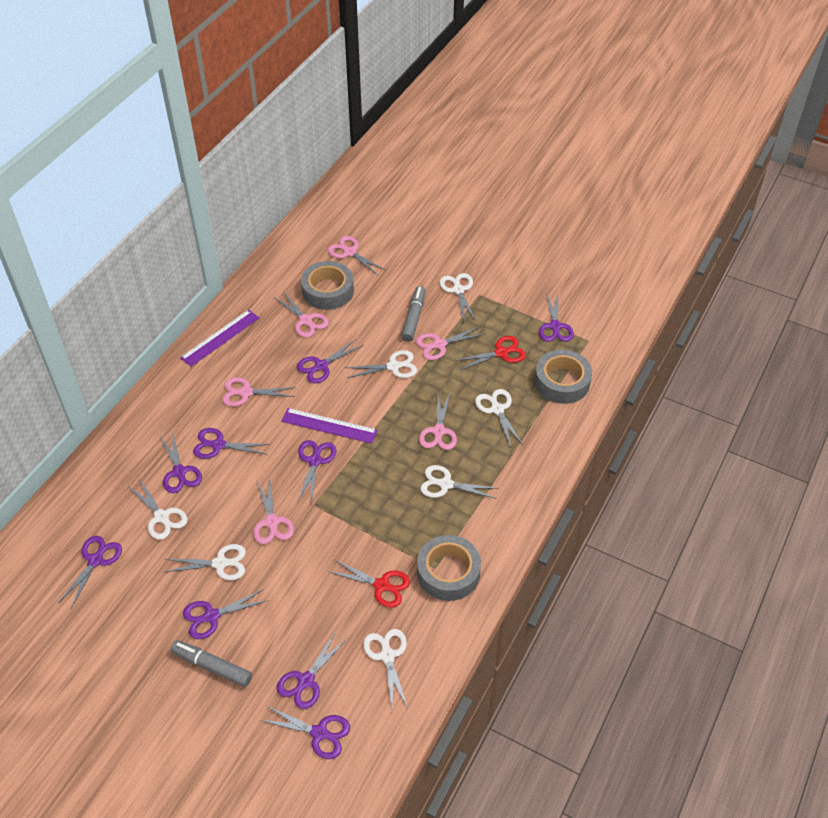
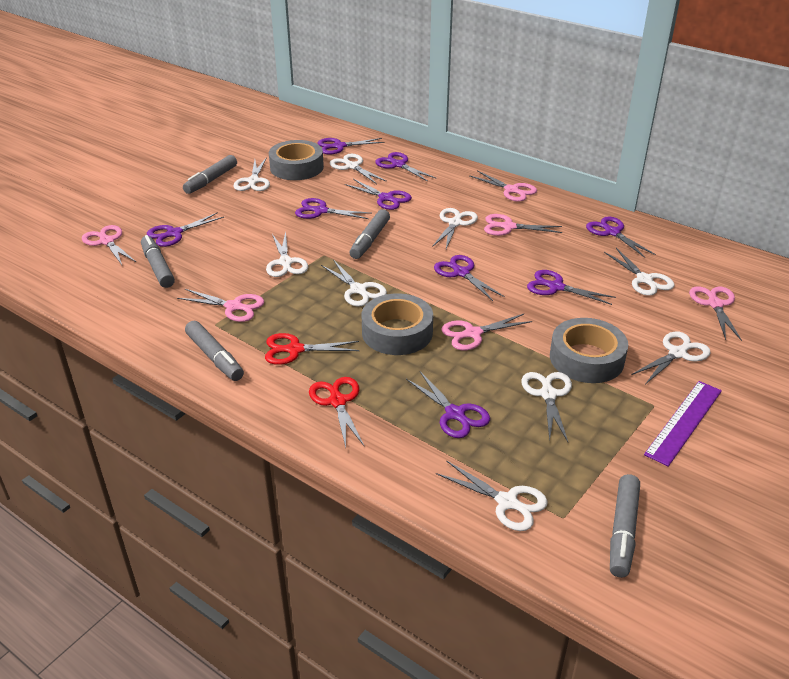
grey marker: [171,640,252,687] [401,286,426,342] = 2 -> [141,235,175,288] [183,155,237,194] [185,321,244,381] [349,209,390,259] [610,474,640,578] = 5
purple ruler: [180,310,259,367] [282,408,378,444] = 2 -> [644,381,722,467] = 1
white scissors: [128,480,187,540] [165,544,246,580] [345,350,417,378] [363,629,407,708] [420,465,499,499] [440,273,476,321] [475,389,523,447] = 7 -> [234,157,270,191] [266,231,308,277] [321,259,387,307] [330,154,387,184] [432,208,478,249] [436,460,548,531] [521,372,572,442] [604,248,674,296] [631,332,711,384] = 9

